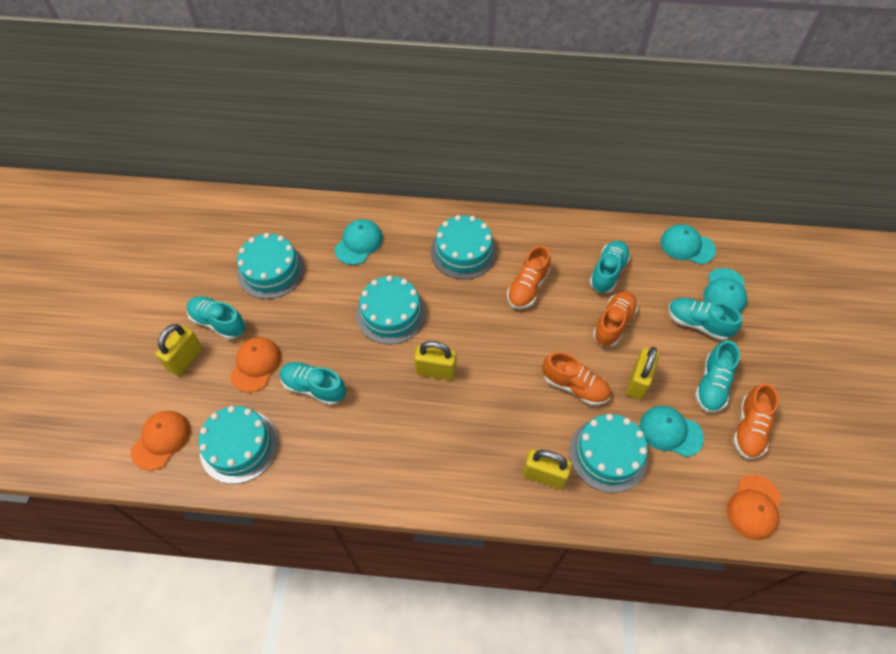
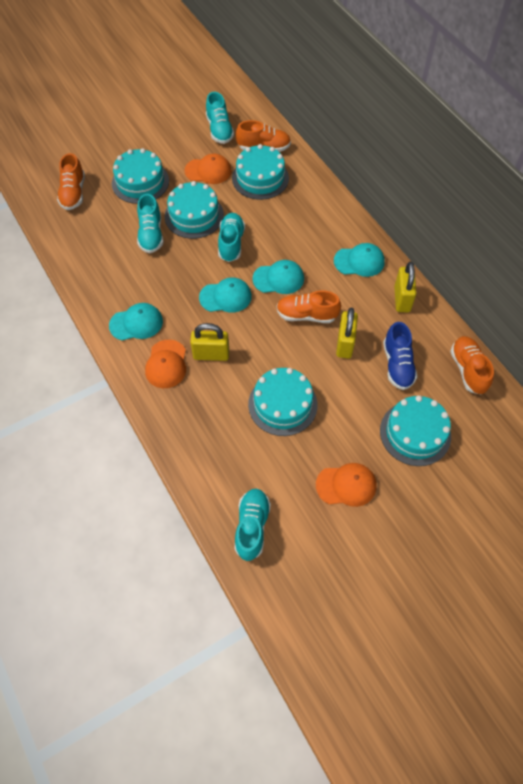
blue shoe: none = 0 -> [383,322,417,390] = 1
turquoise shoe: [187,296,246,340] [280,362,346,406] [590,240,630,293] [668,298,742,341] [695,340,740,413] = 5 -> [137,194,163,253] [206,92,234,144] [218,213,245,262] [234,489,271,561] = 4
yellow padlock: [156,324,203,376] [414,341,457,380] [523,449,572,489] [626,347,659,400] = 4 -> [190,323,229,361] [336,308,358,359] [394,262,416,312] = 3

